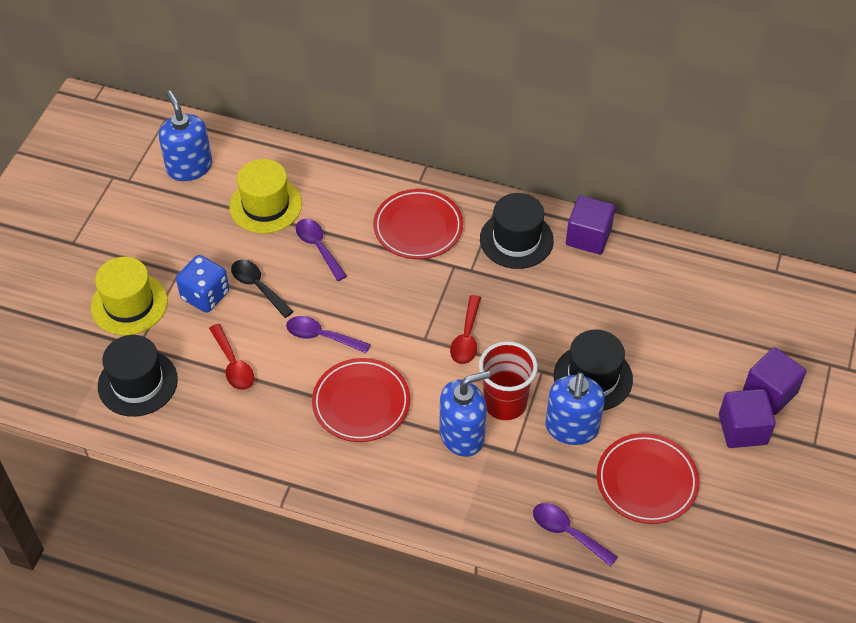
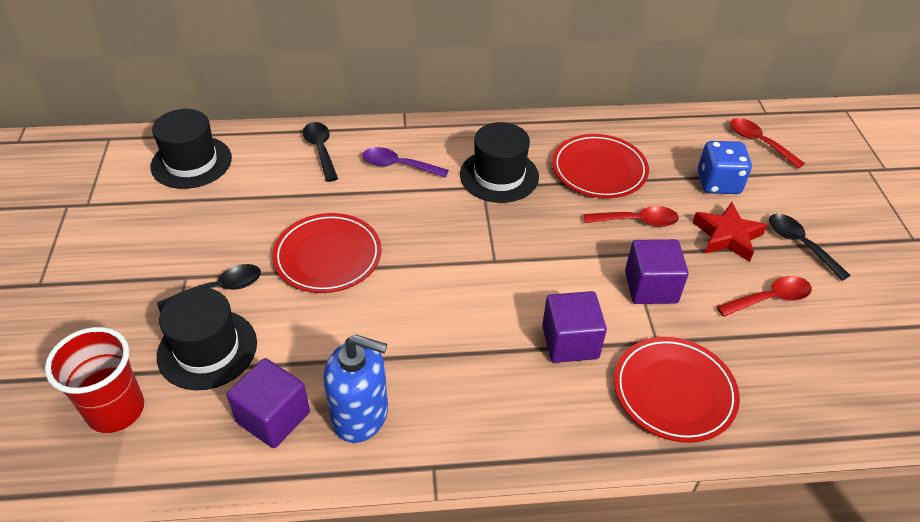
black spoon: [231,260,294,318] = 1 -> [157,264,261,312] [303,122,338,182] [769,214,851,281] = 3
blue soap dispenser: [159,91,212,181] [439,371,491,457] [546,372,605,445] = 3 -> [323,334,388,443] = 1
purple spoon: [286,316,371,354] [296,219,347,281] [533,503,618,566] = 3 -> [362,147,449,178] = 1
red spoon: [209,324,254,390] [450,295,481,364] = 2 -> [583,206,679,227] [716,276,812,317] [730,118,805,169] = 3
red star: none = 0 -> [692,202,767,262] = 1
yellow hat: [91,257,168,335] [229,159,302,234] = 2 -> none = 0

